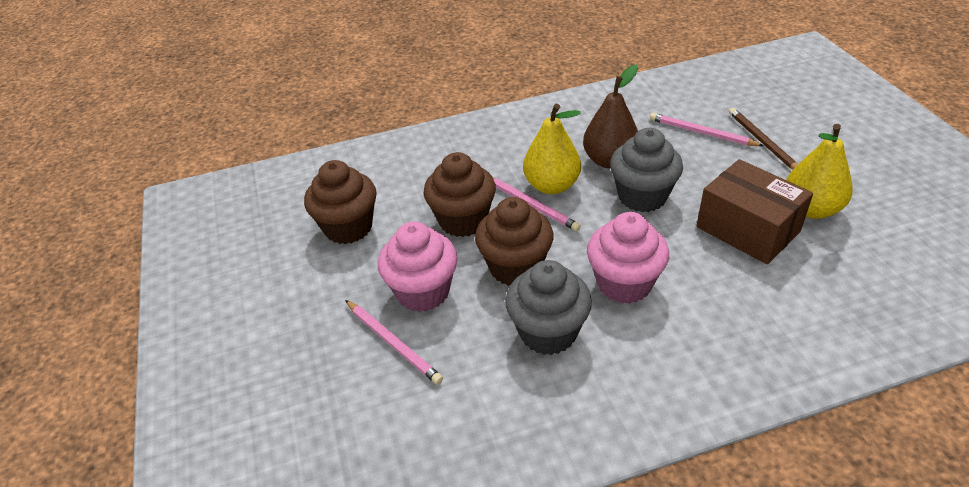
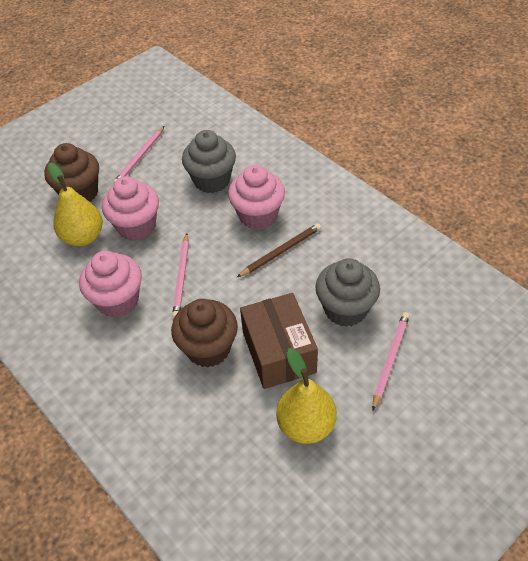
brown cupcake: [304,160,377,244] [424,152,496,237] [475,197,553,286] = 3 -> [44,143,99,202] [171,299,238,368] = 2
brown pear: [583,64,638,169] = 1 -> none = 0
pink cupcake: [378,221,458,312] [587,212,669,304] = 2 -> [79,251,142,318] [102,176,159,241] [228,165,285,230] = 3

